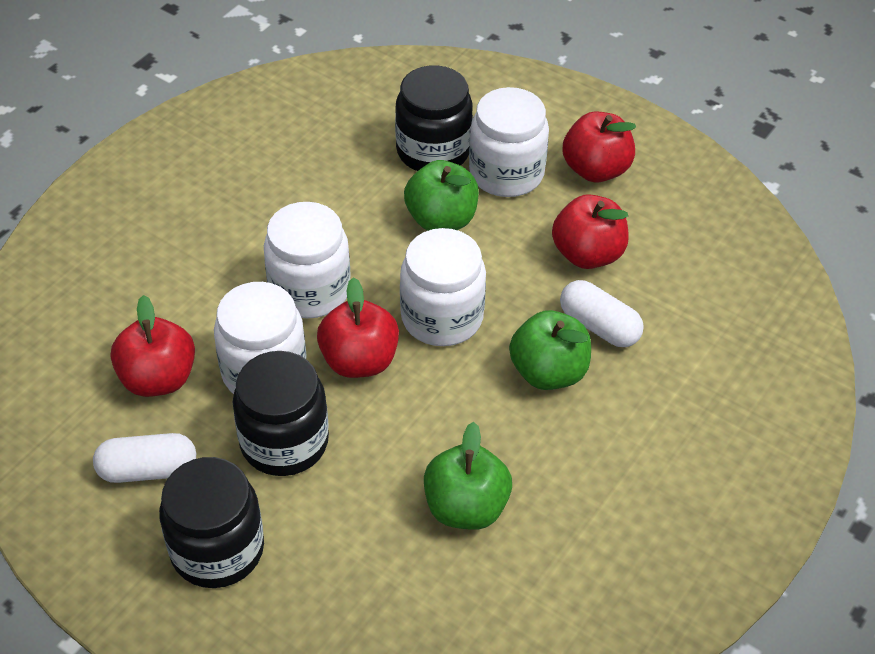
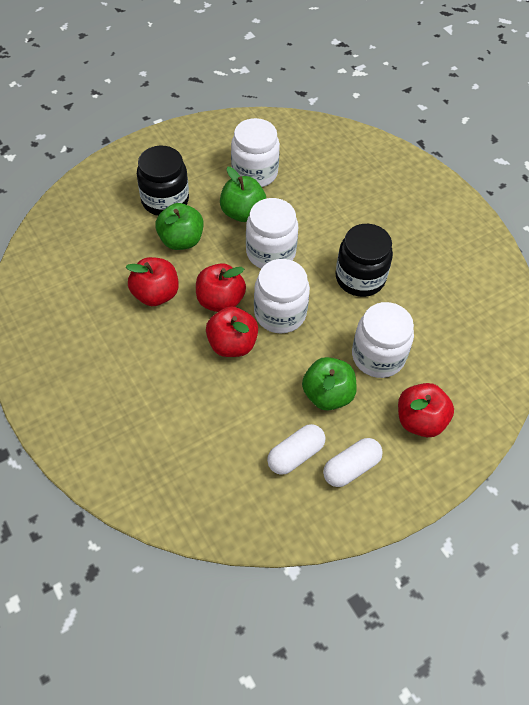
black jar: [159,457,264,588] [233,351,329,476] [395,65,473,171] = 3 -> [137,145,189,216] [335,224,393,297] = 2

